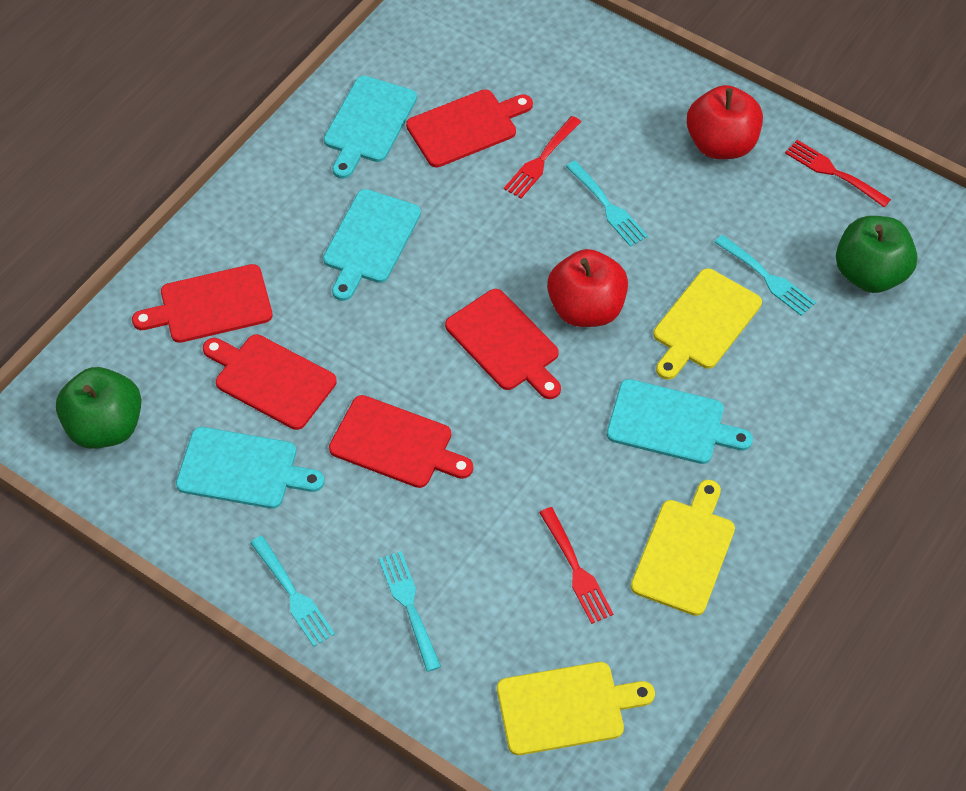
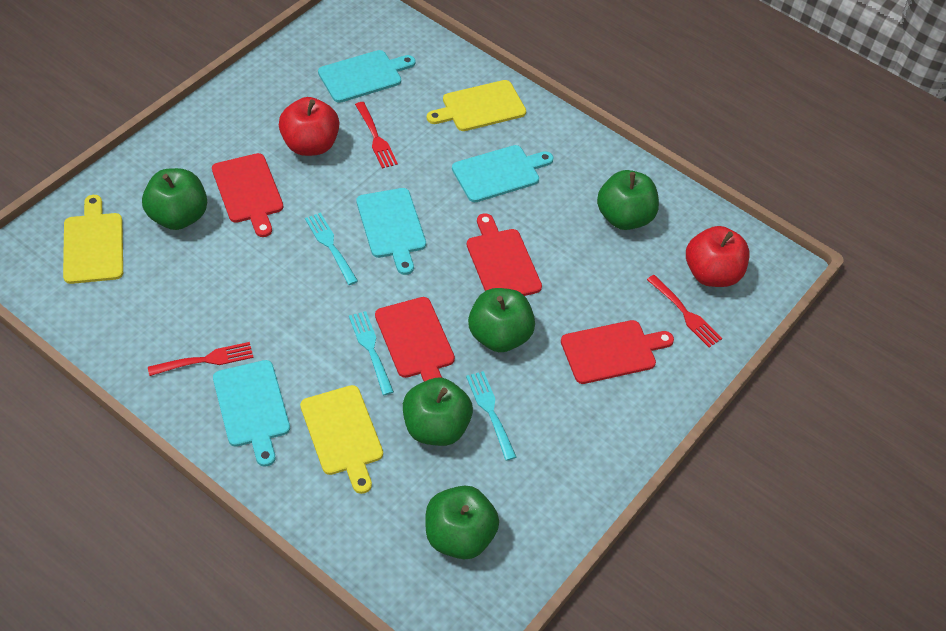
green apple: [56,367,141,449] [836,216,918,293] = 2 -> [142,168,207,230] [403,378,473,446] [425,486,499,559] [468,288,535,352] [597,170,659,230] = 5
red cutting board: [132,264,273,343] [203,334,337,430] [329,395,473,488] [406,89,533,167] [445,289,561,399] = 5 -> [212,153,284,237] [375,297,455,382] [467,213,542,296] [561,320,674,384] = 4
turquoise fork: [250,536,335,647] [379,551,441,672] [566,161,648,247] [714,235,816,316] = 4 -> [305,212,358,285] [349,311,394,395] [466,371,516,461] = 3

